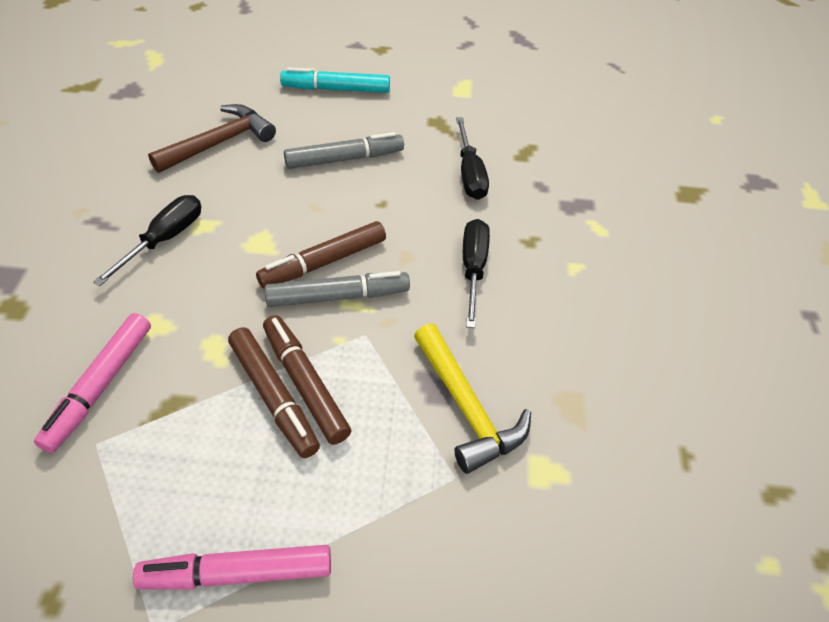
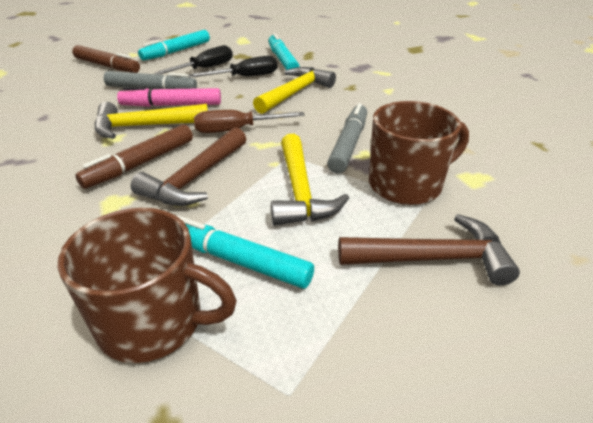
black screwdriver: [93,195,201,286] [456,117,489,200] [463,219,490,328] = 3 -> [154,45,233,75] [189,56,277,77] = 2
brown hammer: [148,104,276,173] = 1 -> [131,127,246,206] [338,214,520,286] = 2
brown marker: [228,328,320,458] [256,221,386,289] [263,315,351,445] = 3 -> [72,45,140,73] [75,124,193,189] = 2
brown mug: none = 0 -> [58,208,237,363] [369,101,469,205] = 2
brown screwdriver: none = 0 -> [194,110,305,133] = 1
pink marker: [34,313,151,453] [133,545,331,590] = 2 -> [117,87,221,107] = 1
turquoise marker: [280,67,390,93] = 1 -> [138,30,210,60] [177,216,314,289] [268,33,300,70] = 3
yellow hammer: [414,323,531,474] = 1 -> [95,102,208,139] [253,67,336,114] [271,134,349,226] = 3

